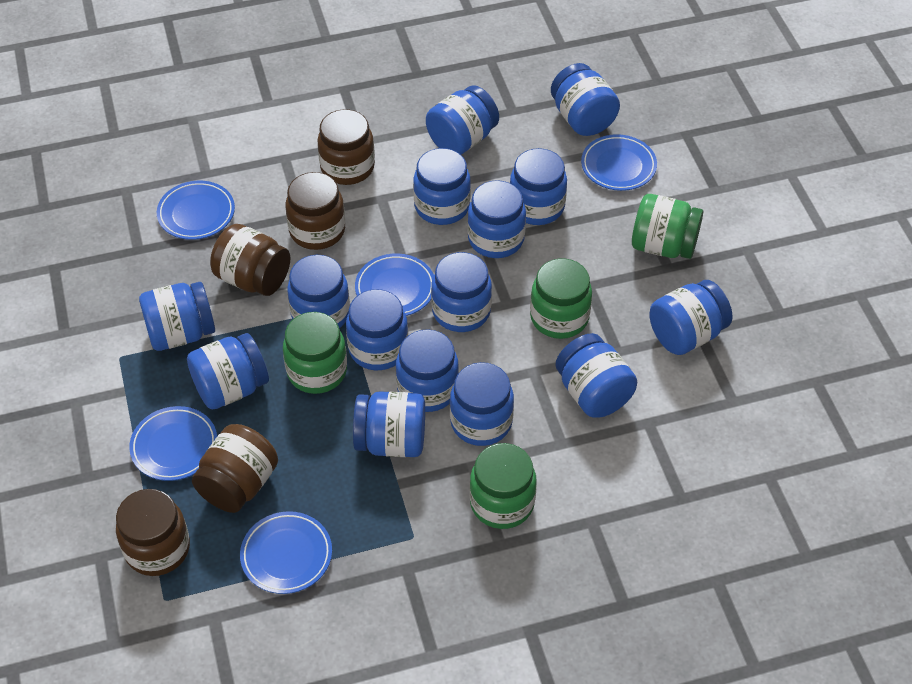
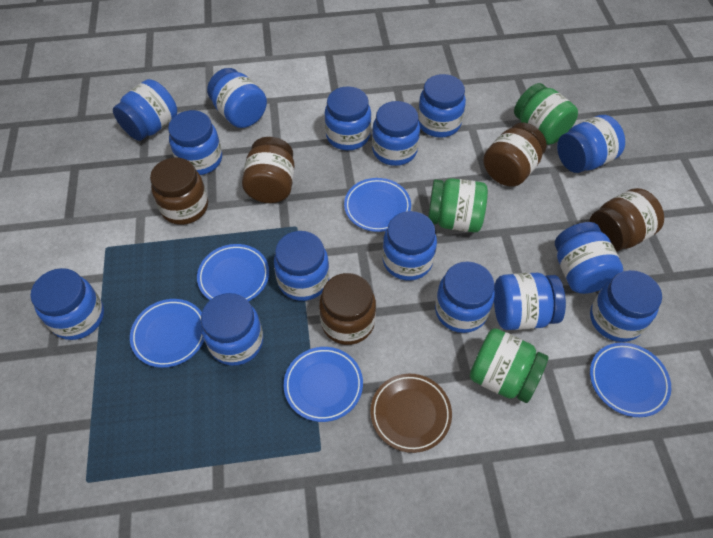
brown plate: none = 0 -> [370,374,452,453] = 1
green jar: [283,312,347,394] [470,443,537,529] [530,258,592,339] [632,194,703,259] = 4 -> [428,178,488,233] [470,328,549,403] [514,83,578,145] = 3

